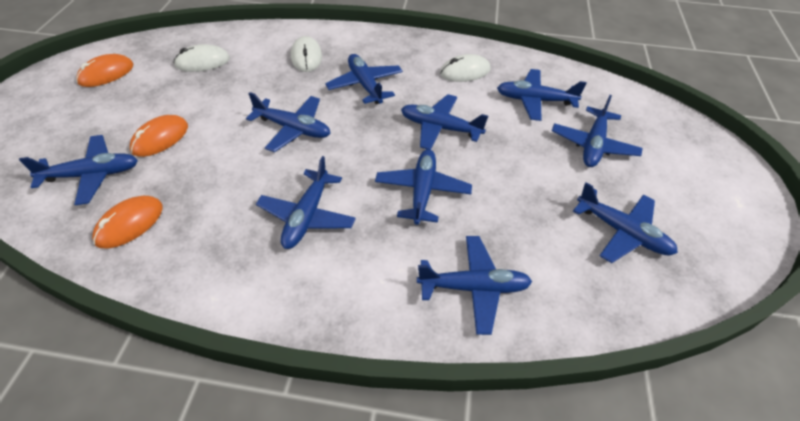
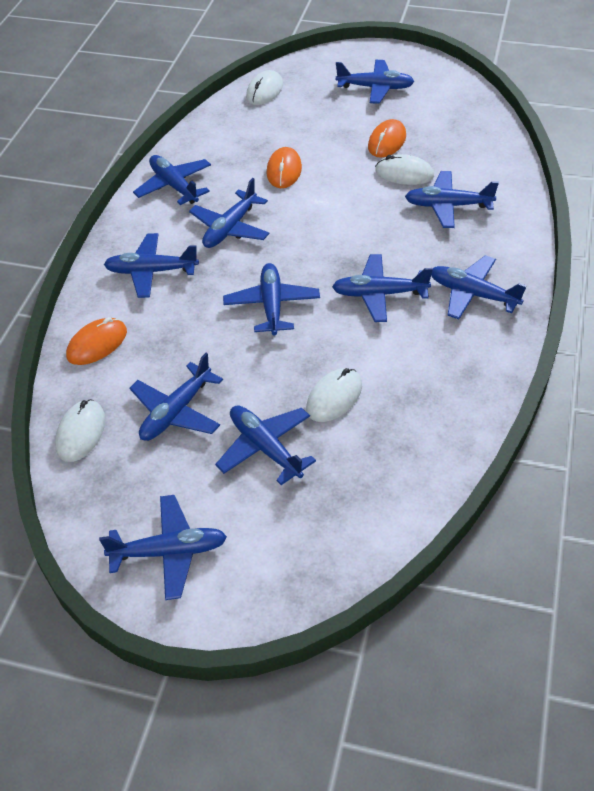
blue plane: [19,135,138,205] [246,92,330,152] [256,156,356,249] [325,54,403,104] [375,149,472,225] [401,94,488,150] [417,236,532,335] [497,69,587,121] [552,95,643,167] [573,183,678,263] = 10 -> [99,495,227,600] [104,233,199,298] [129,353,223,441] [133,155,211,205] [189,178,270,248] [215,405,316,485] [223,263,320,335] [332,254,433,322] [336,60,415,104] [405,171,499,228] [431,255,527,319] = 11
white mouse: [174,44,230,72] [291,36,322,72] [440,54,491,82] = 3 -> [55,399,105,462] [246,70,283,105] [306,368,362,422] [375,154,434,185] = 4

